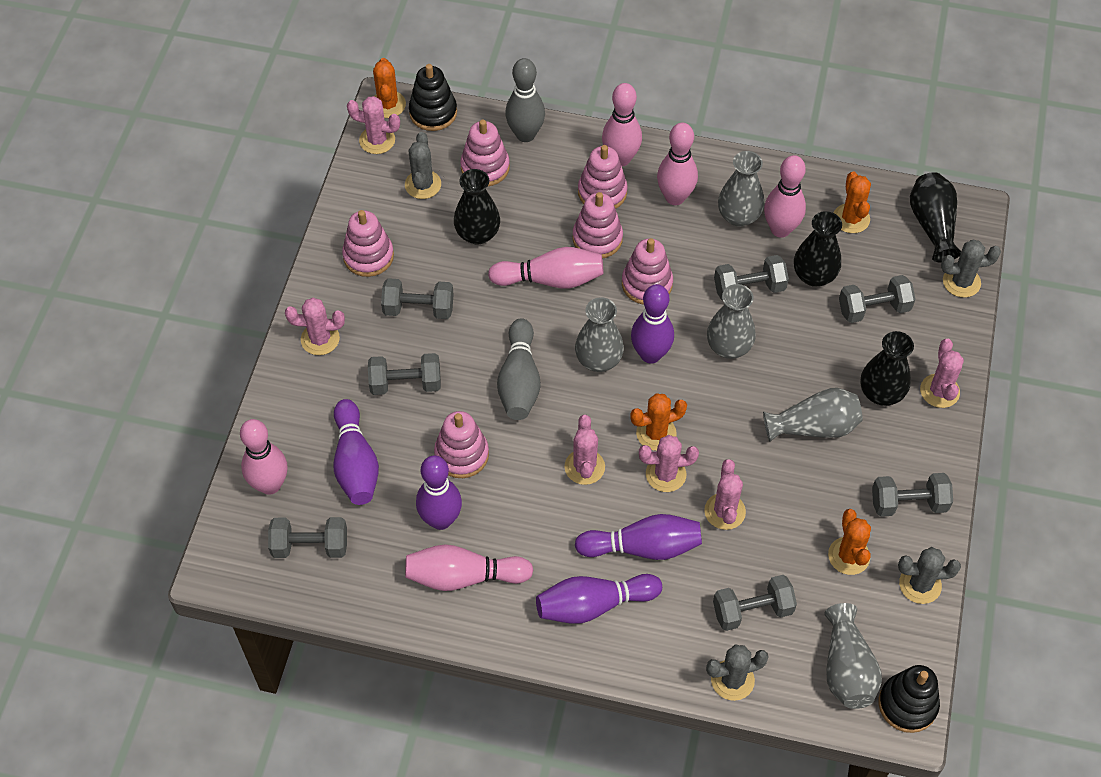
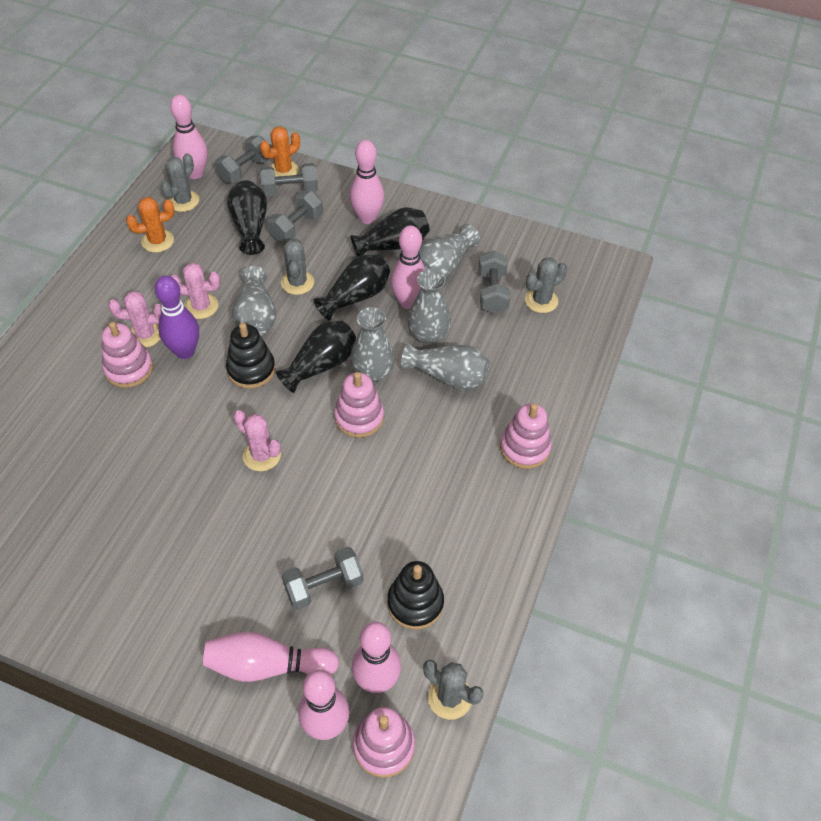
grey bowling pin: [497,318,541,420] [505,58,545,142] = 2 -> none = 0
grey dumbbell: [268,517,347,558] [368,353,441,395] [381,278,453,319] [713,575,797,631] [714,255,789,301] [839,275,916,323] [872,473,953,517] = 7 -> [215,136,271,183] [260,163,318,196] [267,191,323,242] [282,546,363,610] [478,251,510,314] = 5
orange cactus: [373,58,406,118] [630,394,687,451] [828,509,871,575] [834,172,871,233] = 4 -> [126,197,175,253] [260,126,300,177] = 2
pink cactus: [285,298,345,355] [347,96,400,154] [564,415,605,485] [639,435,699,492] [704,459,746,530] [920,339,964,408] = 6 -> [108,291,162,348] [171,263,220,319] [233,410,281,471] = 3
pink stacking toy: [342,210,394,277] [434,411,489,478] [460,120,510,186] [573,192,623,258] [578,145,628,209] [622,238,673,305] = 6 -> [102,322,153,388] [334,372,384,438] [353,707,415,778] [500,403,552,469] = 4
purple bowling pin: [333,399,379,505] [416,455,462,530] [536,574,662,624] [575,514,702,560] [631,284,674,364] = 5 -> [155,276,199,359] = 1

